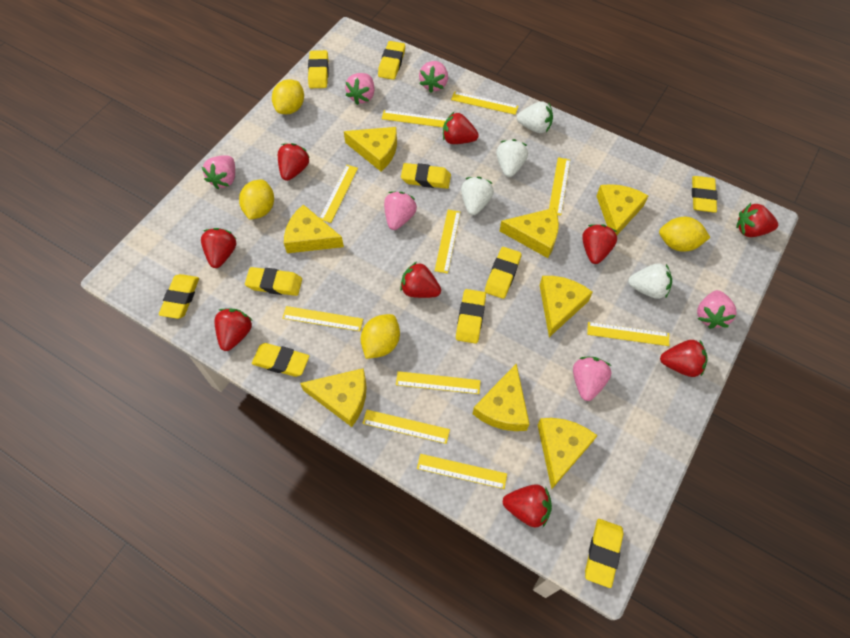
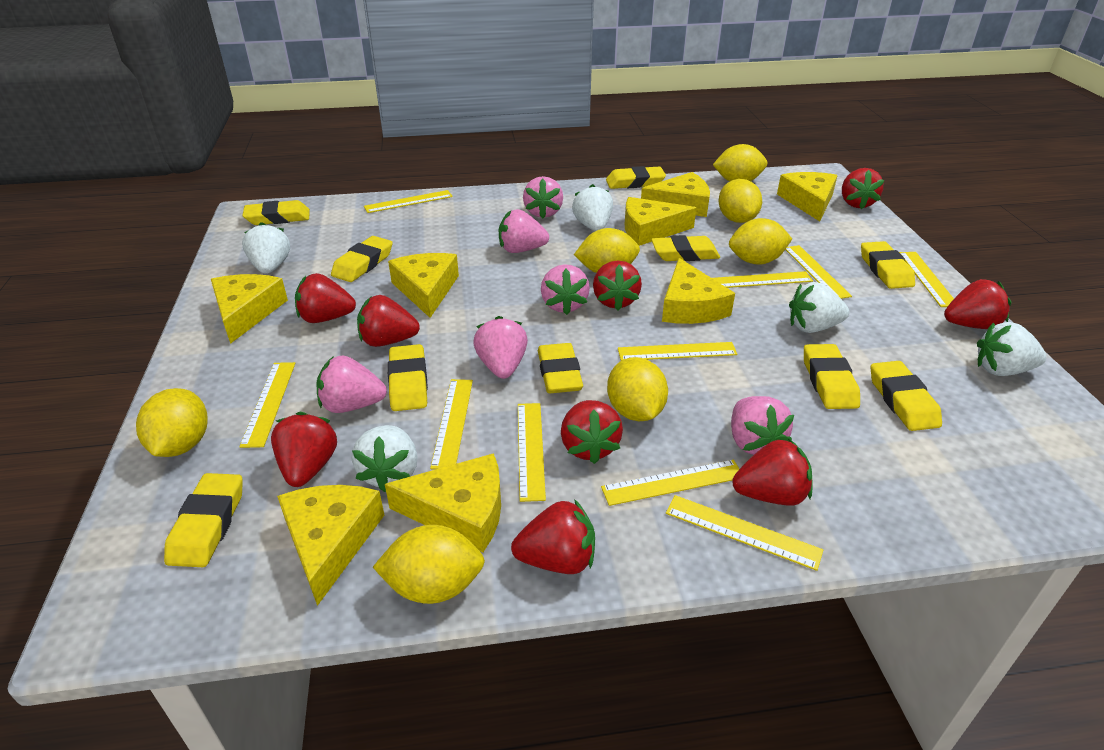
white strawberry: [461,177,494,215] [496,139,528,177] [517,101,553,133] [628,263,672,299] = 4 -> [242,222,290,274] [352,425,418,492] [572,184,613,231] [789,282,849,333] [977,322,1047,376] = 5
yellow lemon: [239,180,274,220] [272,79,304,114] [361,314,400,359] [659,217,711,252] = 4 -> [136,388,207,457] [373,525,485,604] [574,228,640,273] [607,357,668,421] [713,144,767,181] [719,179,762,223] [729,218,792,265] = 7

